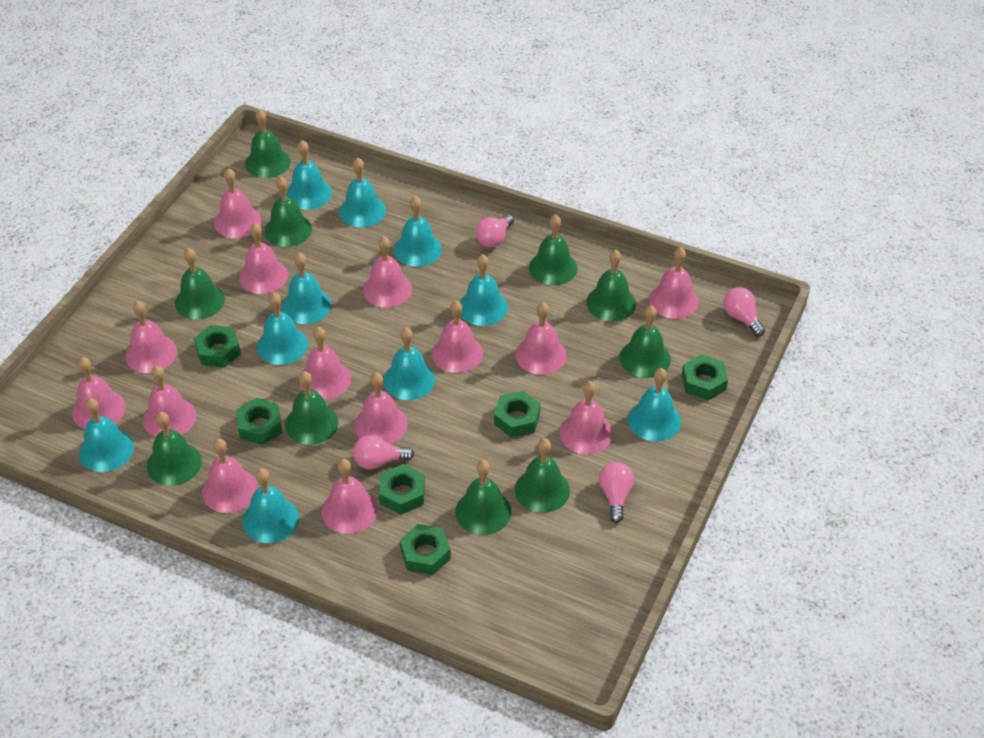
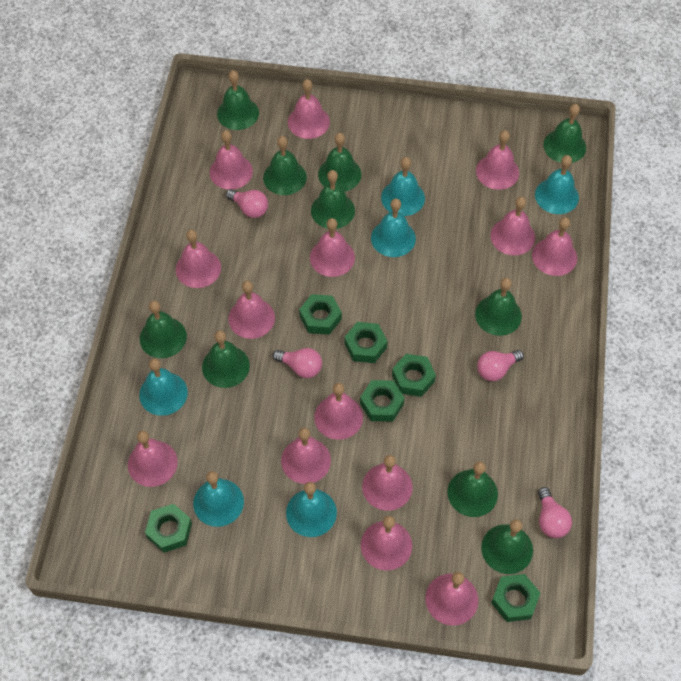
turquoise bell: [79,398,134,472] [243,468,299,543] [257,293,308,365] [282,253,331,324] [286,140,332,210] [339,158,386,227] [383,327,435,400] [394,196,442,267] [460,254,508,326] [628,368,681,441] = 10 -> [139,358,188,416] [193,471,244,527] [286,482,337,537] [371,198,416,257] [381,157,425,216] [535,155,579,214] = 6

